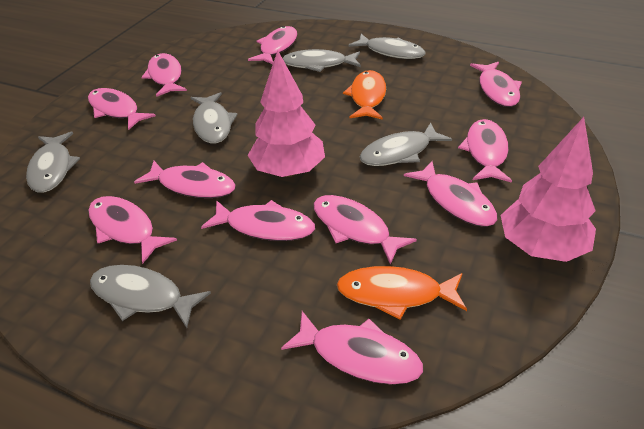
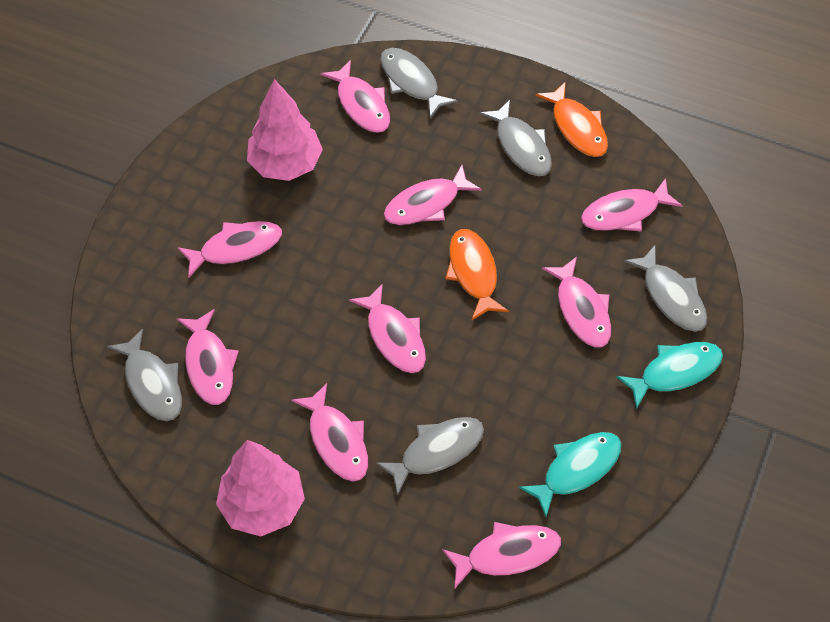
grey fish: [26,132,80,193] [90,265,211,328] [191,92,238,143] [283,49,361,72] [348,34,426,59] [360,122,452,166] = 6 -> [107,328,182,421] [376,417,484,496] [380,48,458,118] [479,100,552,176] [624,245,707,332] = 5
pink fish: [88,88,156,130] [88,196,177,264] [134,161,236,198] [142,53,187,97] [201,200,315,241] [248,26,297,64] [281,311,423,384] [313,195,417,265] [404,161,497,227] [458,119,512,183] [470,62,522,107] = 11 -> [177,221,282,278] [177,309,239,405] [291,383,368,482] [321,60,390,133] [349,283,426,373] [384,165,482,225] [442,522,561,589] [542,257,611,348] [581,178,682,232] = 9
turquoise fish: none = 0 -> [519,432,621,517] [616,342,723,409] = 2

